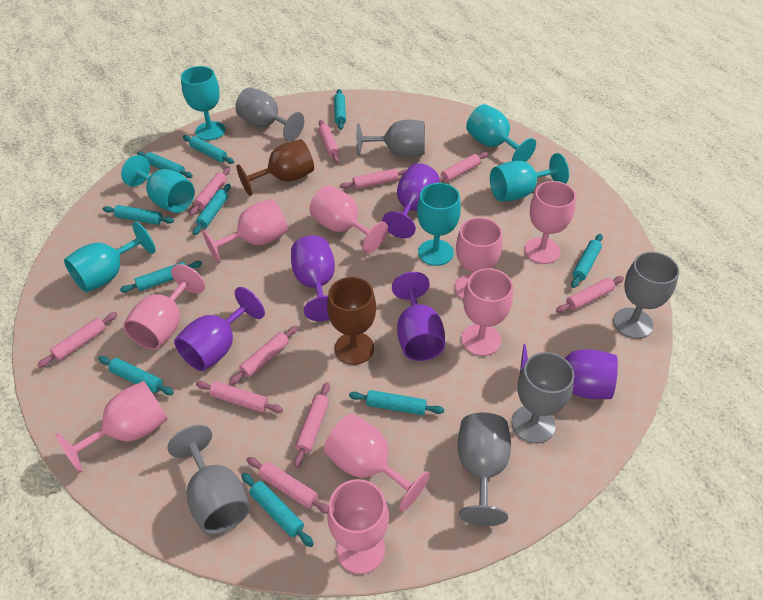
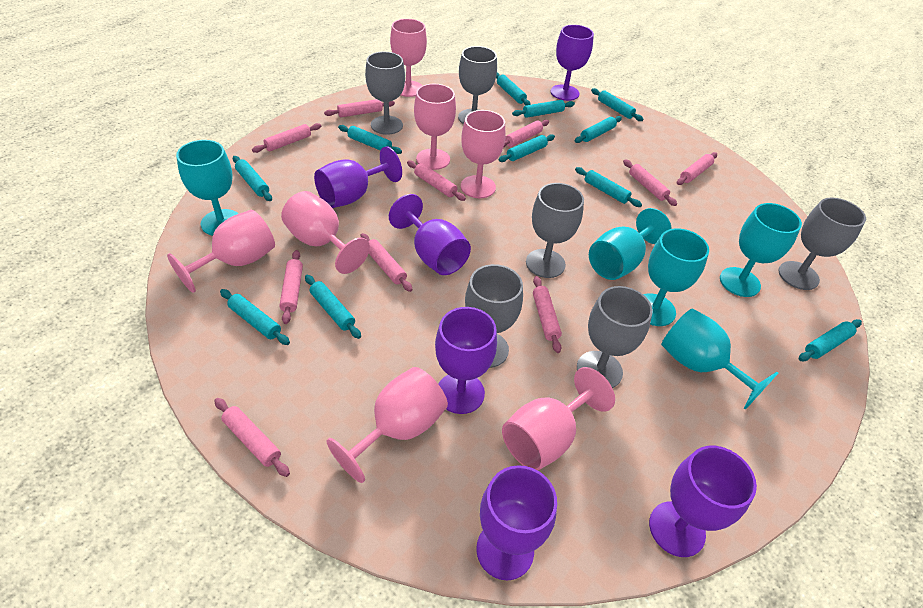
brown goblet: [236,139,314,196] [327,277,376,365] = 2 -> none = 0
pink goblet: [56,381,168,473] [123,264,205,350] [202,199,288,263] [309,185,388,253] [324,414,430,512] [327,479,389,574] [455,218,502,299] [461,268,513,356] [524,181,576,264] = 9 -> [167,210,275,293] [281,191,370,274] [327,367,448,483] [390,19,427,97] [414,84,456,170] [461,110,505,198] [502,367,615,471] = 7
purple goblet: [174,287,265,371] [291,235,335,321] [382,163,440,238] [392,272,445,361] [520,344,618,399] = 5 -> [314,146,402,208] [389,194,471,275] [435,307,497,414] [476,465,557,580] [551,25,594,101] [649,446,757,557] = 6
turquoise goblet: [64,222,155,292] [121,155,195,213] [181,66,225,140] [417,183,461,266] [466,104,536,162] [490,153,569,202] = 6 -> [176,140,239,236] [589,208,672,280] [643,228,709,326] [661,308,778,410] [720,203,802,297] = 5
turquoise rolling pin: [98,356,174,395] [103,205,174,225] [120,261,202,293] [137,151,193,178] [183,135,234,164] [193,184,231,235] [241,473,314,547] [334,89,346,130] [349,390,444,415] [571,234,603,288] = 10 -> [220,289,290,345] [233,156,272,201] [305,275,361,339] [338,125,402,154] [496,72,531,106] [498,134,555,162] [512,100,575,118] [575,116,622,143] [575,167,642,207] [591,88,644,121] [799,319,862,361] = 11

